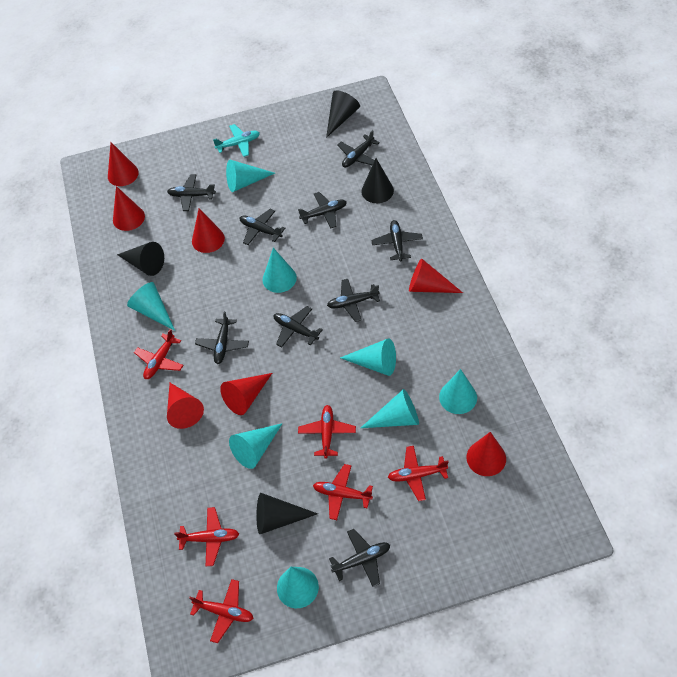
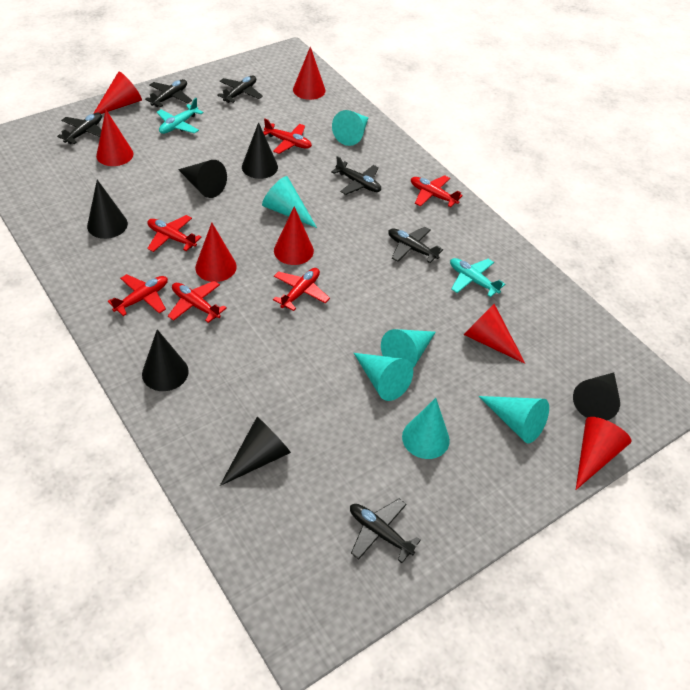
black cone: [117,242,164,276] [256,493,318,534] [326,90,360,138] [361,158,394,203] = 4 -> [87,180,128,239] [142,329,189,391] [178,160,227,198] [220,417,291,486] [242,122,278,179] [573,373,620,420] = 6
black plane: [167,174,216,211] [195,311,249,364] [240,209,285,245] [274,306,323,347] [298,192,347,228] [327,279,380,322] [329,529,390,587] [338,130,380,168] [371,220,423,262] = 9 -> [57,113,102,144] [145,79,192,107] [217,75,263,103] [331,156,381,195] [350,499,421,563] [388,227,443,263] = 6
turquoise cone: [127,282,175,331] [226,160,275,192] [229,423,283,469] [263,248,297,293] [277,567,319,608] [340,339,396,376] [361,389,419,428] [439,369,477,414] = 8 -> [262,176,317,228] [332,110,368,146] [354,353,413,401] [381,329,436,368] [402,398,450,459] [479,396,549,443] = 6
turquoise plane: [213,124,260,157] = 1 -> [157,98,204,134] [450,258,505,297] = 2

